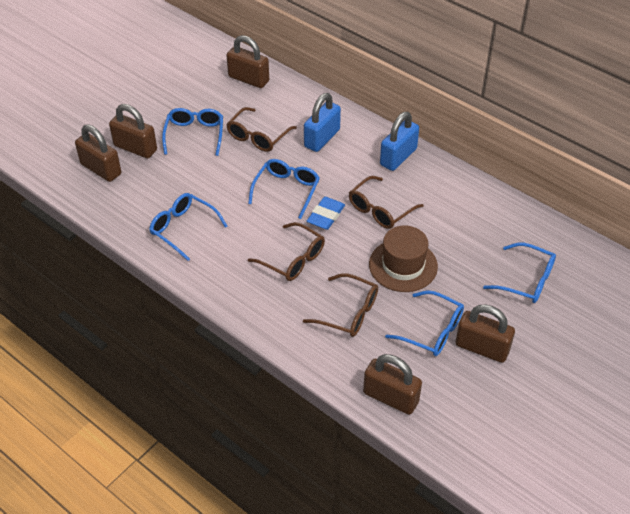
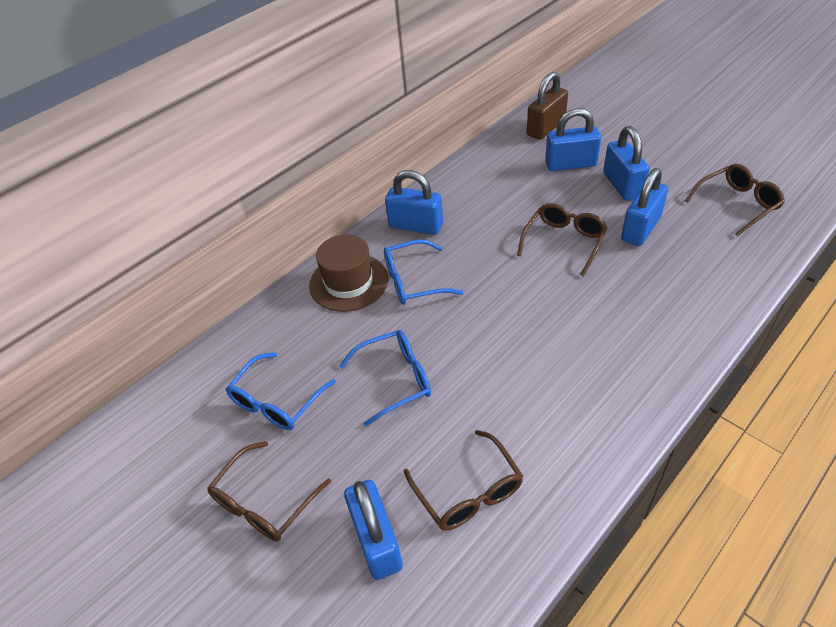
blue eraser: [307,197,345,230] = 1 -> none = 0
blue glasses: [149,193,227,261] [162,108,223,156] [248,159,320,219] [385,290,464,356] [483,243,556,303] = 5 -> [226,352,336,430] [339,330,431,427] [384,239,464,305] = 3
blue padlock: [304,93,341,152] [380,112,419,171] = 2 -> [344,480,403,580] [385,170,443,235] [545,108,601,171] [603,126,650,201] [621,168,668,246] = 5
brown padlock: [75,124,121,182] [109,104,157,158] [226,35,269,88] [363,354,422,415] [455,305,515,363] = 5 -> [527,72,568,140] = 1

